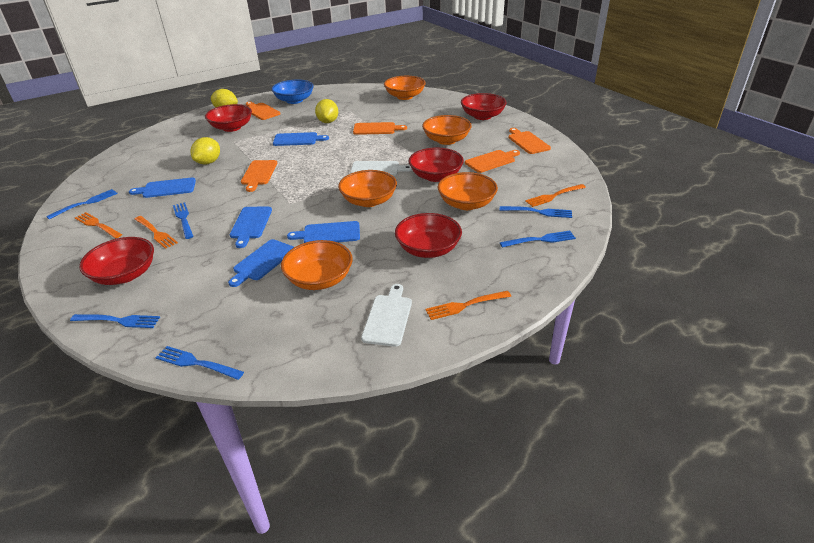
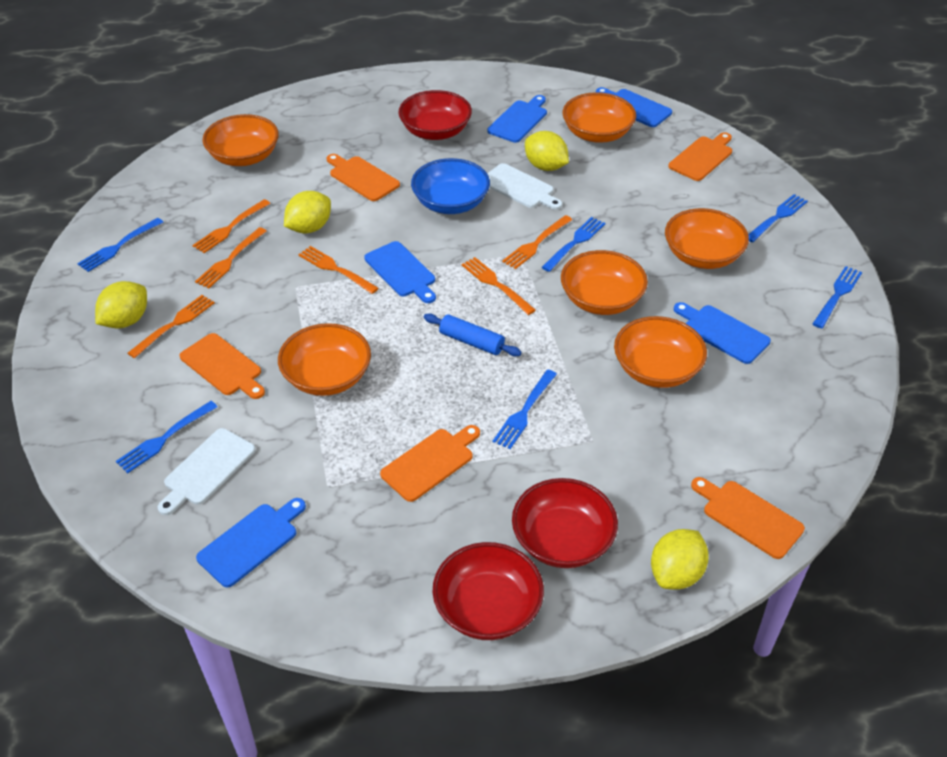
blue rolling pin: none = 0 -> [424,313,522,357] = 1
orange bowl: [281,240,353,290] [338,170,397,207] [384,76,426,100] [422,115,472,145] [438,172,498,210] = 5 -> [202,114,279,166] [278,323,371,396] [561,250,648,315] [563,92,636,143] [614,316,707,388] [665,208,749,269] = 6
orange fork: [75,212,122,238] [135,216,178,249] [426,291,511,320] [525,184,586,207] = 4 -> [128,295,215,358] [193,199,271,253] [195,227,266,288] [298,246,379,294] [462,257,536,315] [502,215,572,269] = 6
red bowl: [79,237,154,285] [205,104,252,132] [395,213,462,258] [408,147,464,182] [461,93,507,120] = 5 -> [398,90,472,140] [433,542,544,640] [512,478,618,568] = 3
yellow lemon: [191,137,220,164] [211,89,238,108] [315,99,338,123] = 3 -> [95,281,147,328] [284,191,331,233] [525,131,569,171] [651,529,709,590] = 4

